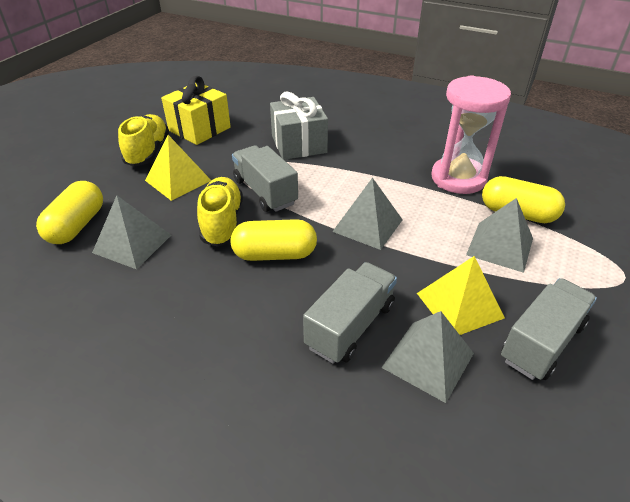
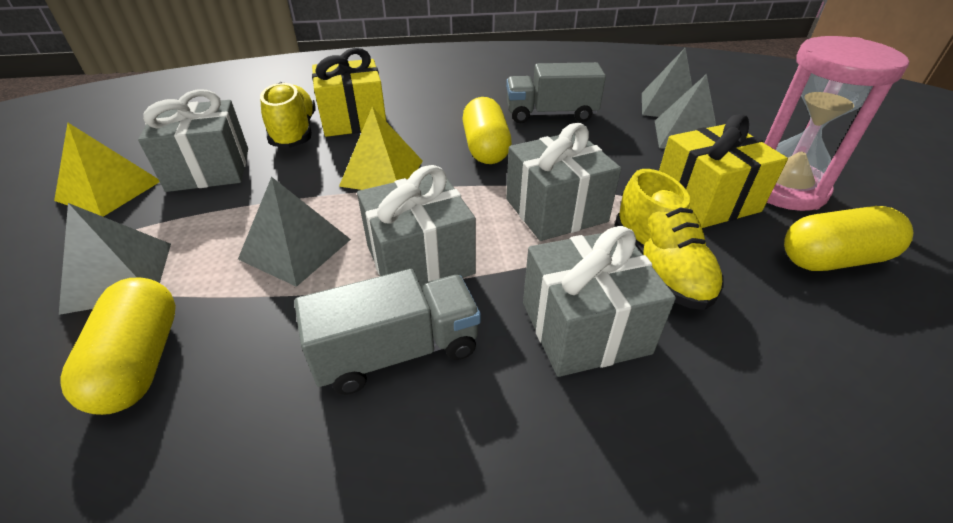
grey gift: [270,92,328,160] = 1 -> [138,89,248,192] [357,165,476,288] [506,123,621,241] [523,226,676,377] = 4
grey truck: [232,145,298,212] [303,262,397,364] [501,278,597,380] = 3 -> [294,269,481,395] [506,62,606,123] = 2
yellow gift: [161,76,231,145] = 1 -> [312,48,386,137] [659,114,788,228] = 2

